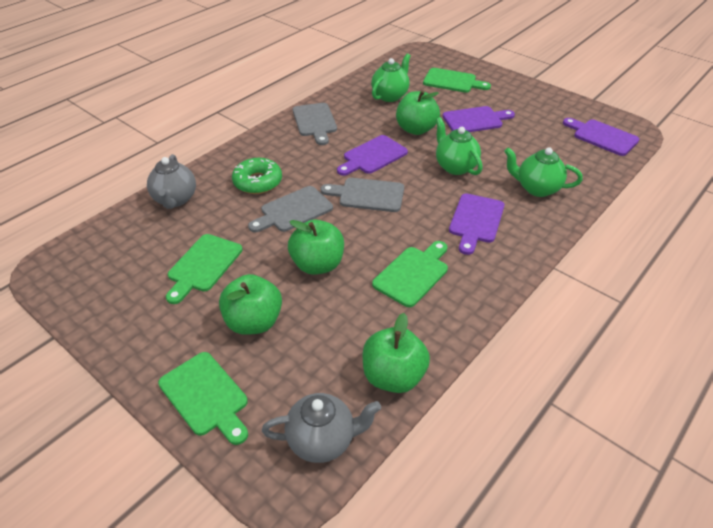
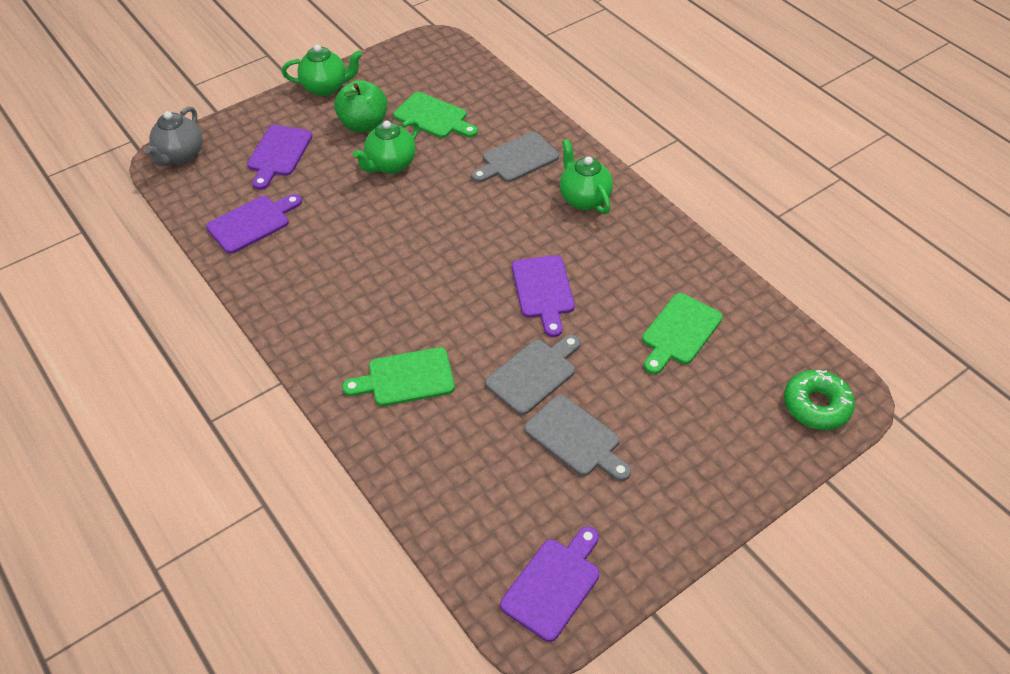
green apple: [219,274,282,335] [288,220,344,275] [363,313,430,393] [396,90,440,135] = 4 -> [334,80,387,133] = 1
green cutting board: [158,352,248,445] [166,234,243,304] [372,241,448,307] [423,68,491,93] = 4 -> [342,347,455,406] [393,92,478,138] [642,293,723,374] = 3
grey teapot: [147,154,196,209] [262,393,381,463] = 2 -> [145,106,203,167] = 1

